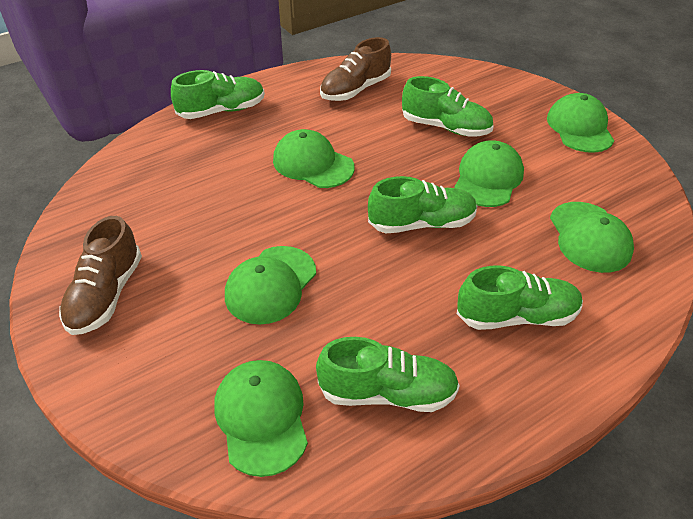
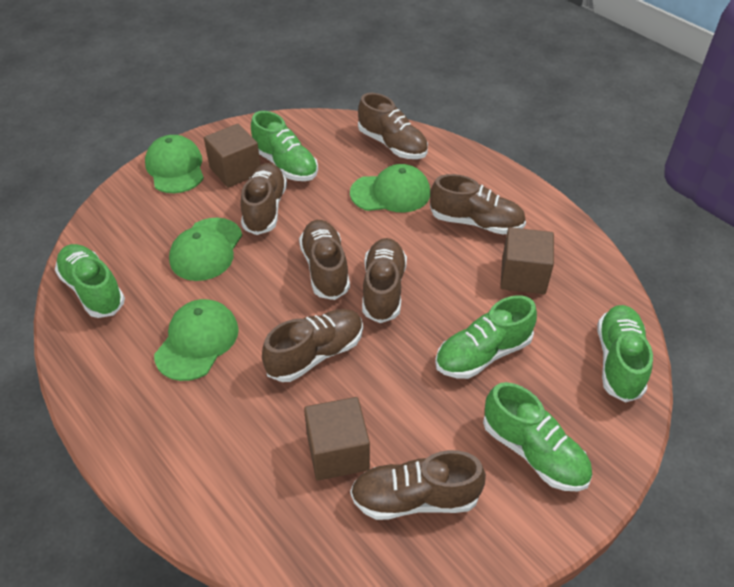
brown cube: none = 0 -> [204,124,260,188] [304,397,370,481] [500,227,554,294] = 3
brown shoe: [59,216,142,335] [320,37,391,101] = 2 -> [240,163,287,235] [262,309,363,382] [299,220,350,300] [350,450,486,520] [358,93,428,159] [362,238,407,323] [430,174,526,235] = 7
green cap: [214,360,308,477] [225,246,316,325] [273,129,355,188] [454,141,524,207] [547,93,615,153] [550,202,634,273] = 6 -> [145,135,204,193] [154,299,239,381] [169,218,242,281] [350,164,430,212] = 4

